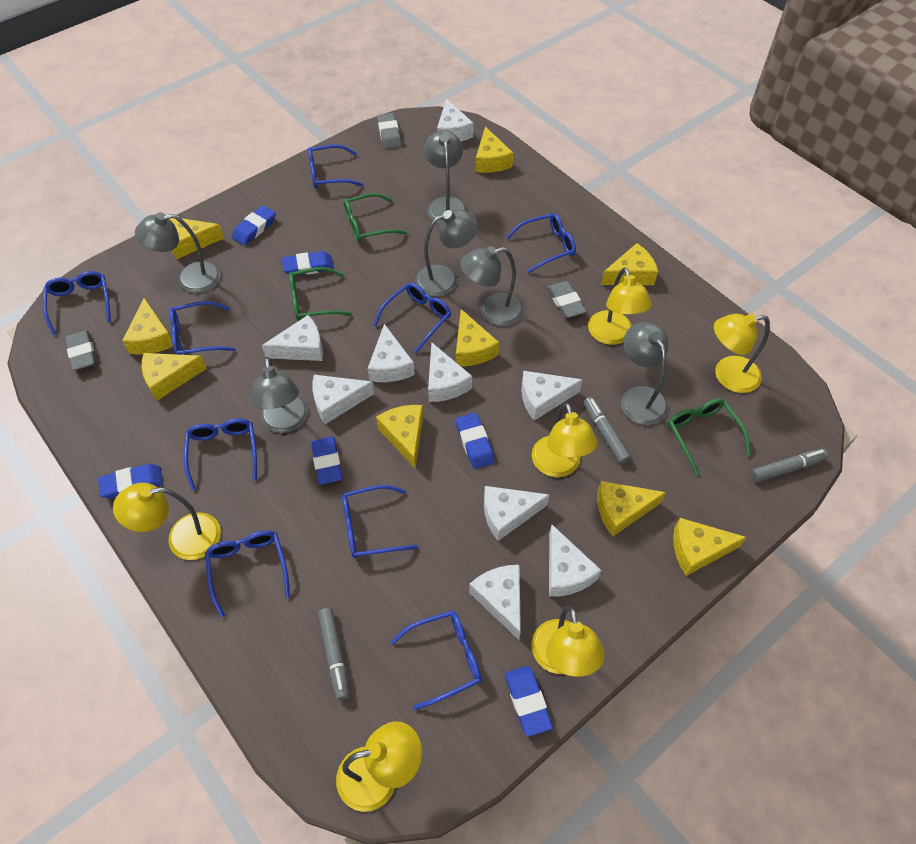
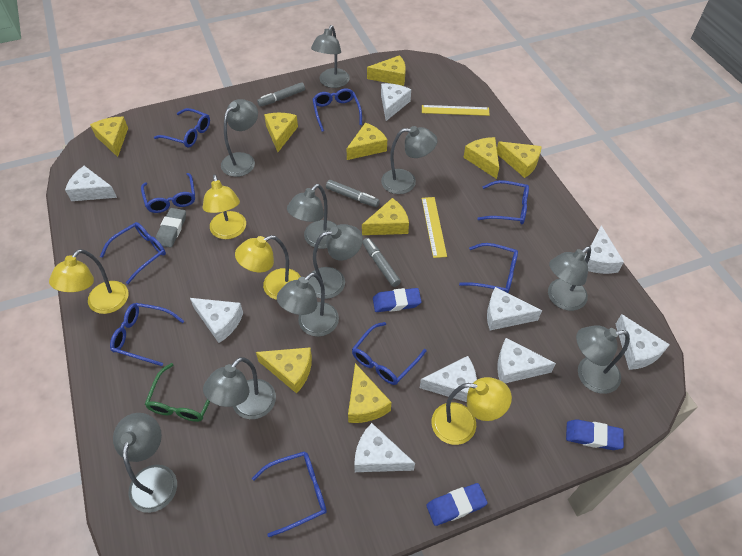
blue eraser: [98,464,163,499] [232,205,276,246] [282,251,334,276] [311,437,342,485] [456,413,495,469] [505,666,553,737] = 6 -> [373,288,422,312] [426,483,488,526] [566,419,624,450] = 3
green glasses: [289,267,352,321] [344,193,407,242] [668,399,751,475] = 3 -> [145,363,210,422] = 1
grey eraser: [65,330,96,371] [377,113,401,149] [547,281,586,318] = 3 -> [156,208,186,248] = 1
grey lamp: [135,213,221,293] [251,357,308,433] [415,209,478,297] [424,130,467,224] [460,246,524,326] [621,322,668,425] = 6 -> [113,413,177,513] [203,357,276,419] [221,99,258,177] [277,272,339,337] [287,184,337,249] [308,224,363,299] [311,25,350,88] [381,126,437,194] [548,246,591,311] [576,325,630,394] = 10
yellow lamp: [113,483,221,560] [336,721,422,812] [532,402,597,477] [532,606,605,677] [588,267,652,345] [714,313,770,393] = 6 -> [49,249,128,314] [203,174,246,239] [235,235,301,300] [431,377,512,445] = 4
yellow ruler: none = 0 -> [422,105,490,116] [422,197,447,258] = 2

